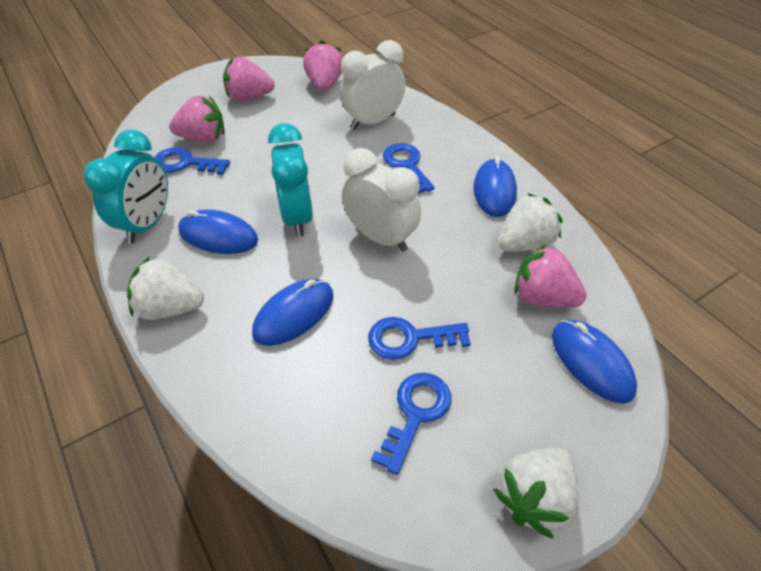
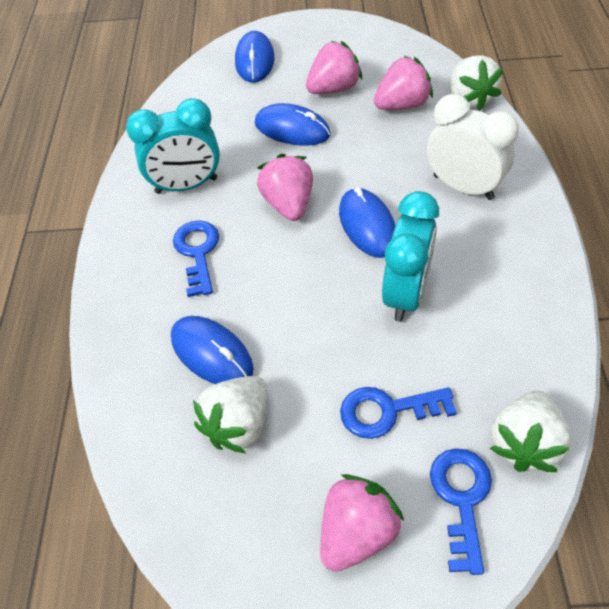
blue key: [155,147,230,175] [368,317,471,360] [371,373,451,475] [383,143,435,194] = 4 -> [173,220,219,297] [340,387,457,439] [430,448,492,575] = 3
white clock: [340,40,406,130] [342,148,421,252] = 2 -> [427,94,519,200] = 1

